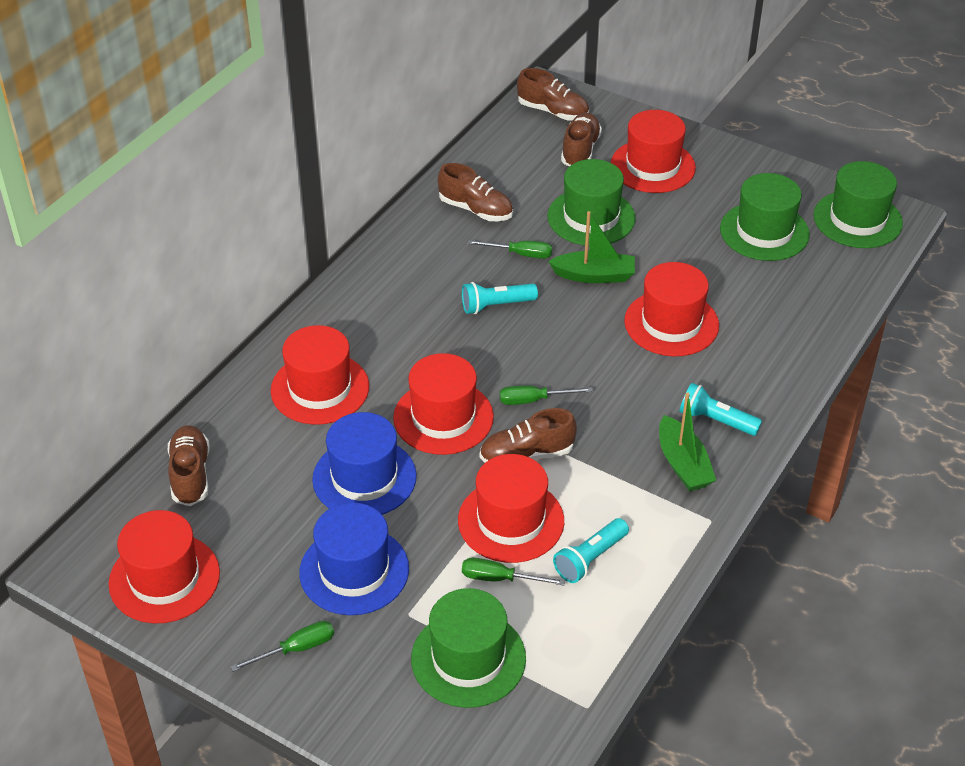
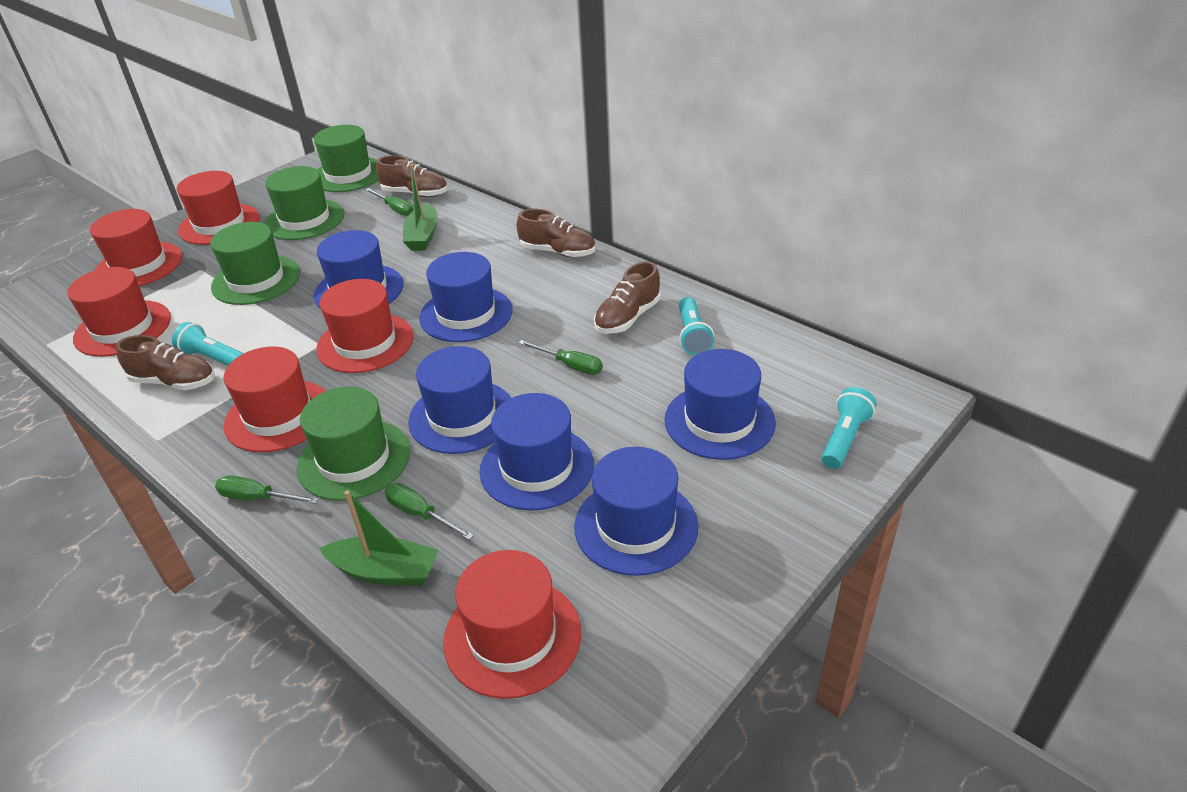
blue hat: [299,503,409,615] [312,412,417,515] = 2 -> [314,230,404,309] [408,346,511,454] [419,252,513,342] [479,393,594,510] [574,447,699,576] [664,349,776,460] = 6
brown shoe: [168,425,210,506] [438,163,513,221] [480,408,577,463] [517,68,589,120] [561,112,602,167] = 5 -> [116,335,215,390] [376,155,448,197] [516,209,596,257] [594,261,661,334] = 4

